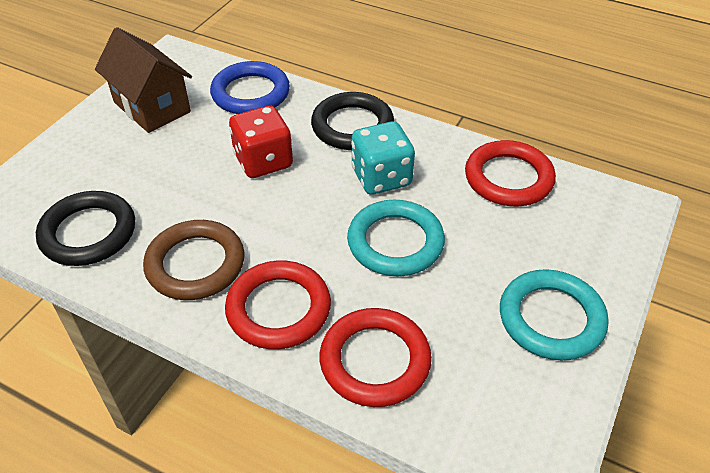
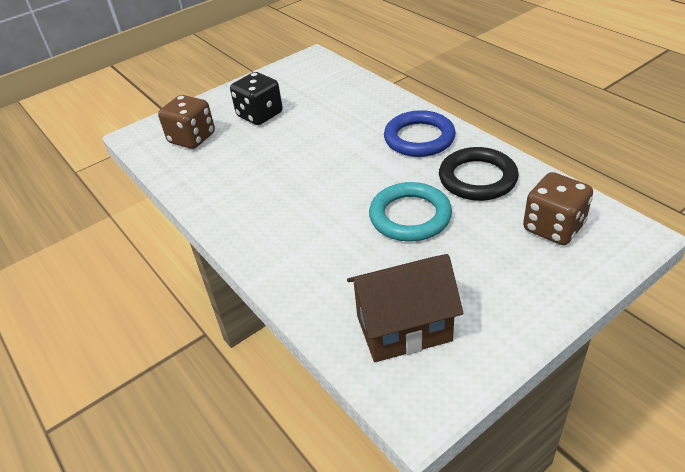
black dice: none = 0 -> [230,72,283,125] = 1
black ring: [36,191,135,266] [311,92,394,150] = 2 -> [439,147,519,201] = 1
brown dice: none = 0 -> [158,95,215,149] [523,172,593,245] = 2
brown ring: [143,220,245,300] = 1 -> none = 0
red dice: [229,106,293,178] = 1 -> none = 0
red ring: [225,260,331,349] [320,308,432,407] [465,140,556,207] = 3 -> none = 0
turquoise dice: [351,121,415,195] = 1 -> none = 0
turquoise ring: [347,200,445,276] [500,269,608,361] = 2 -> [369,182,452,242] = 1

